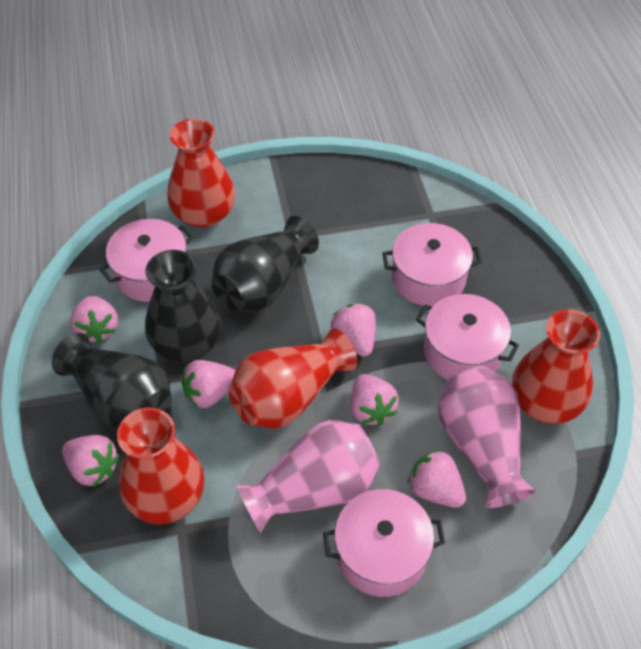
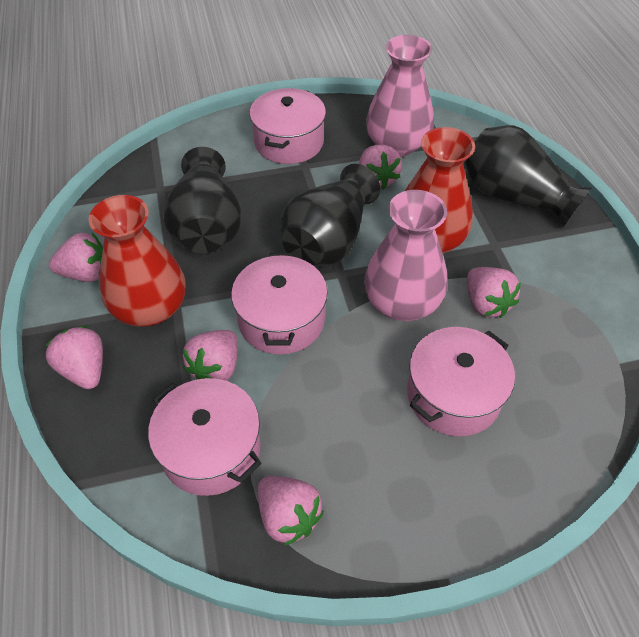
red vase: [117,408,204,524] [167,119,235,228] [229,328,357,429] [512,309,600,424] = 4 -> [89,195,186,327] [405,127,475,253] = 2

